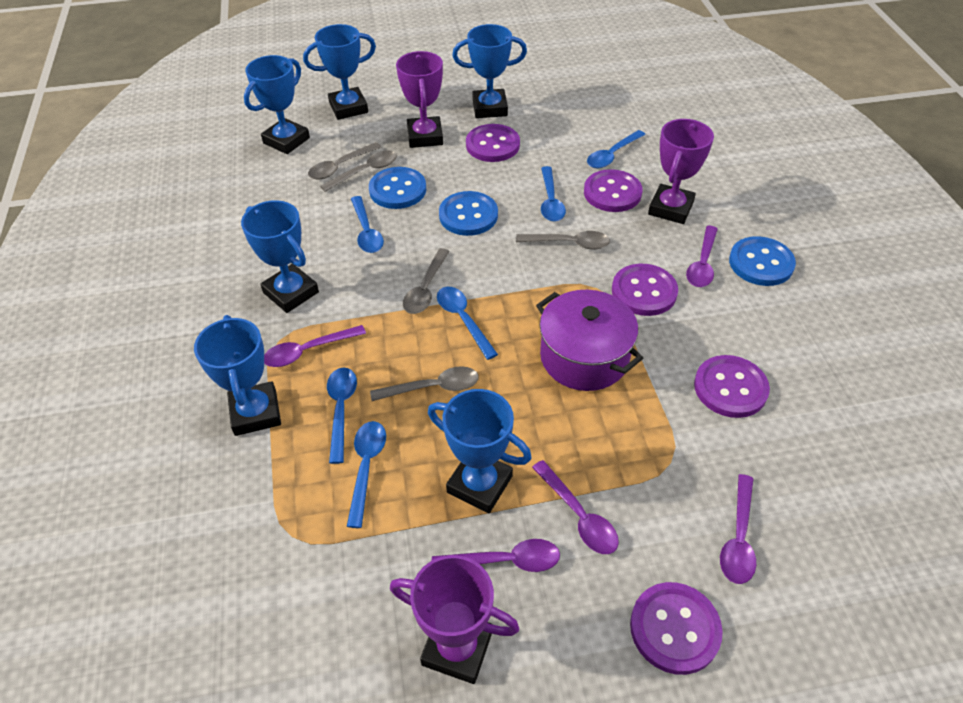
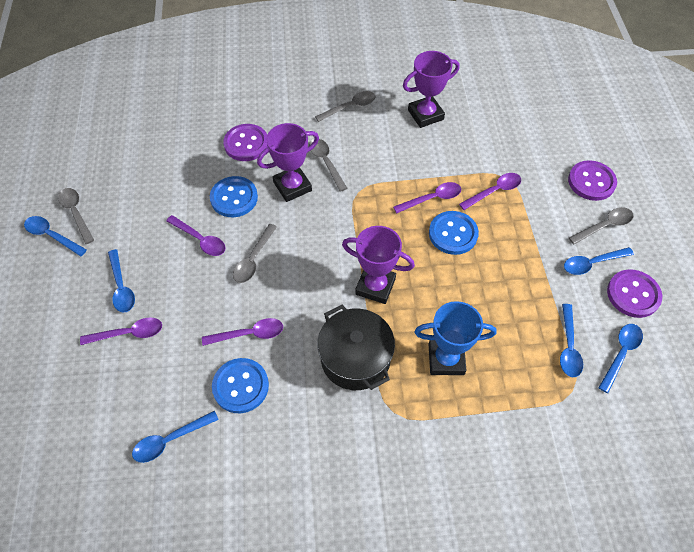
black pot: none = 0 -> [317,305,395,390] = 1
blue trophy: [194,315,281,436] [241,200,319,313] [244,55,310,154] [303,24,376,120] [428,389,532,513] [452,24,527,118] = 6 -> [414,301,497,375] = 1
purple button: [466,124,520,162] [584,169,642,212] [612,264,678,316] [630,582,723,675] [694,355,770,418] = 5 -> [223,124,268,161] [568,160,617,201] [607,269,662,318] = 3
purple pot: [536,290,643,391] = 1 -> none = 0

